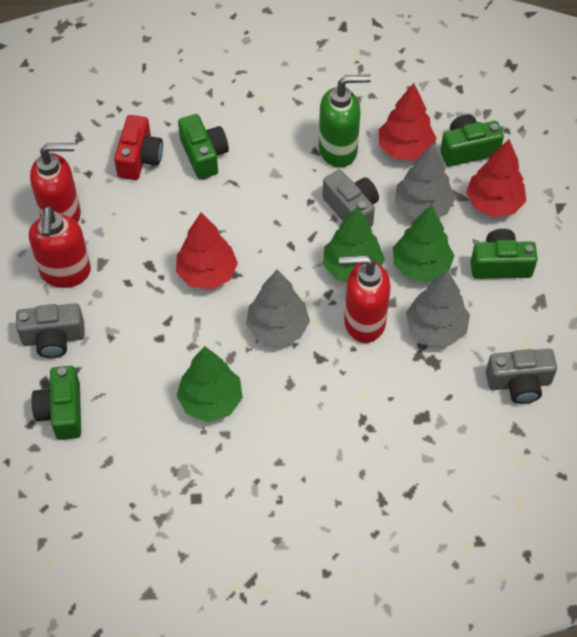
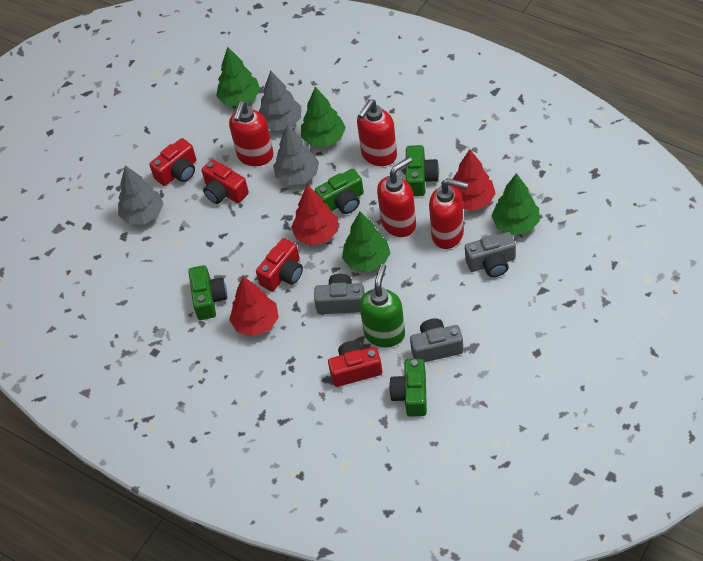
green tree: [176,346,243,422] [323,206,385,282] [393,204,455,282] = 3 -> [216,47,260,106] [301,87,346,147] [342,212,390,272] [491,173,540,235] = 4
red camera: [114,115,163,180] = 1 -> [149,138,196,186] [202,159,249,204] [256,238,303,291] [328,341,382,387] = 4
red soap dispenser: [29,206,91,288] [30,143,81,223] [339,255,391,343] = 3 -> [229,101,274,166] [357,99,397,166] [377,157,416,237] [429,178,468,249] = 4

